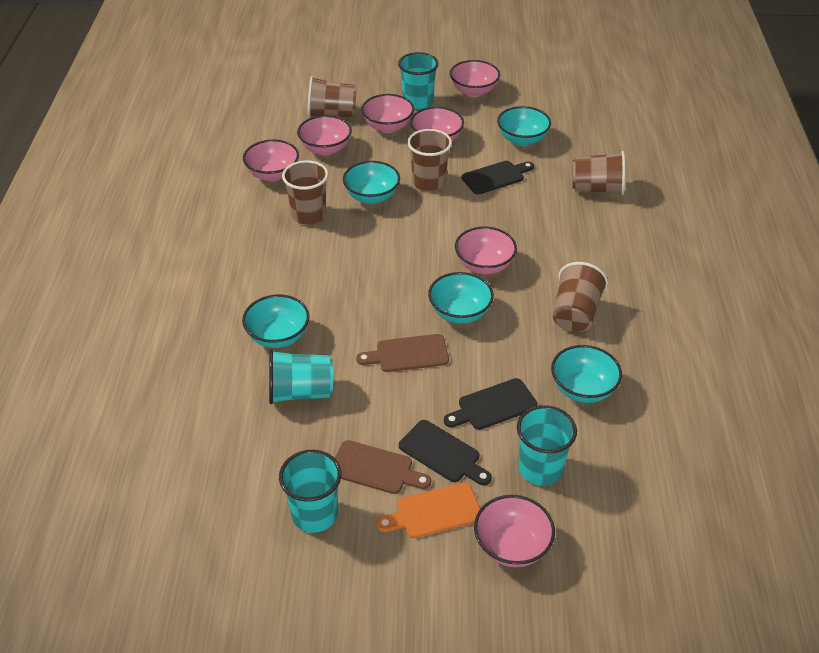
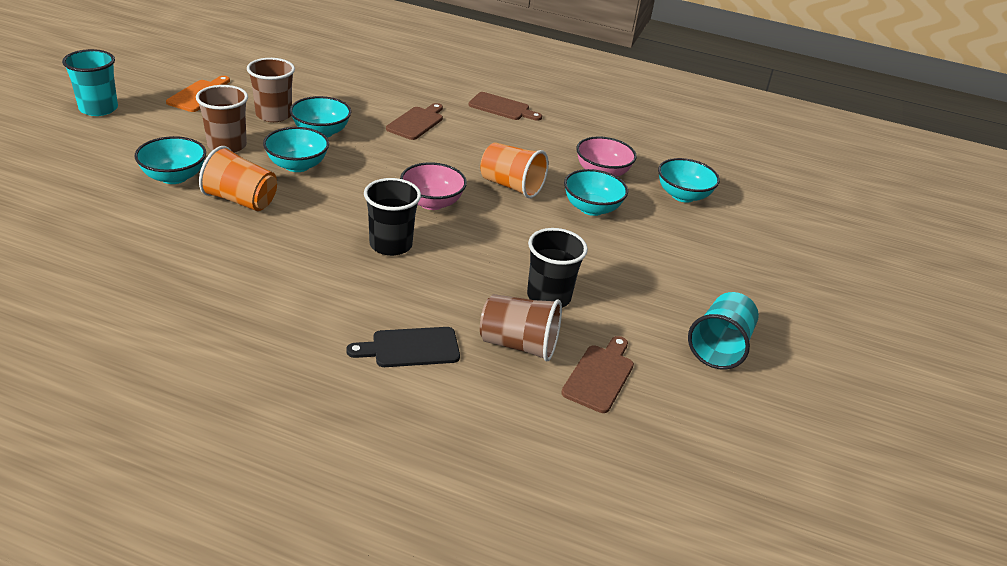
black cup: none = 0 -> [364,178,421,256] [527,228,588,308] = 2
black cutting board: [399,420,492,485] [444,378,538,430] [462,161,534,194] = 3 -> [346,327,460,367] = 1
brown cup: [282,160,328,224] [308,76,356,117] [407,129,452,191] [553,262,608,332] [572,151,625,195] = 5 -> [196,85,248,153] [247,58,295,122] [480,294,562,361] = 3
brown cutting board: [335,440,431,494] [356,334,449,372] = 2 -> [386,103,443,140] [469,92,542,121] [561,336,634,413] = 3
orange cup: none = 0 -> [199,146,277,211] [480,142,549,198] = 2
pink bowl: [243,140,299,181] [297,115,352,156] [361,94,414,133] [410,107,464,141] [450,60,500,97] [455,227,517,274] [474,495,555,567] = 7 -> [400,162,467,210] [576,136,637,177] = 2
turquoise cup: [269,350,333,404] [279,450,342,533] [398,52,439,109] [517,405,577,486] = 4 -> [62,49,118,116] [688,292,759,370] = 2

